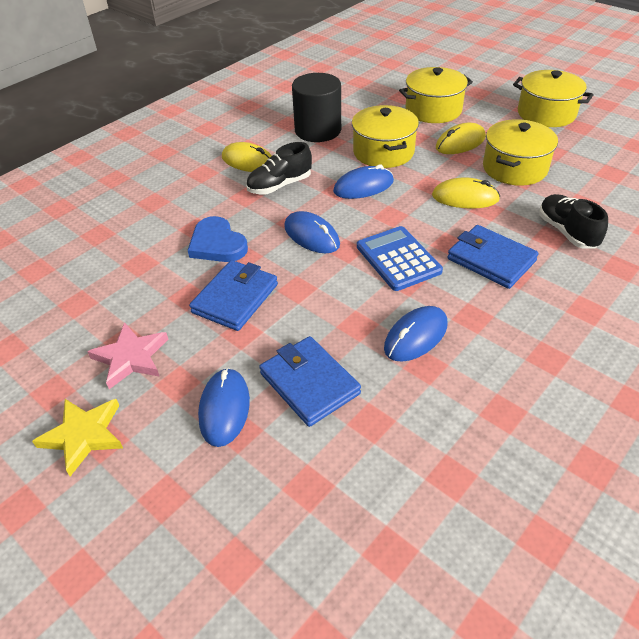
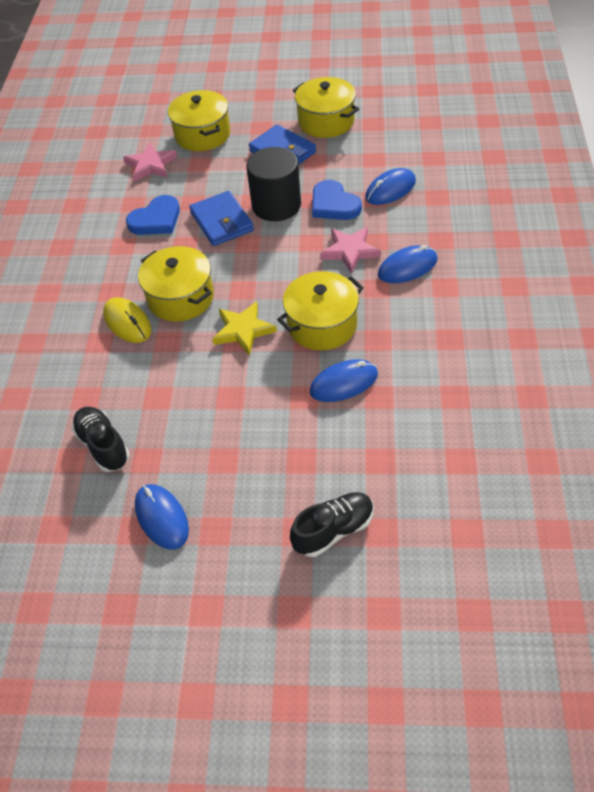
blue calculator: [357,226,443,291] = 1 -> none = 0
blue heart: [188,216,248,262] = 1 -> [126,195,180,235] [312,180,362,220] = 2
blue wallet: [189,260,278,331] [259,336,361,427] [448,225,539,289] = 3 -> [189,191,254,246] [249,124,316,165] = 2
pink star: [87,322,168,389] = 1 -> [123,142,177,182] [320,227,381,274] = 2
yellow mouse: [222,142,272,172] [432,177,500,209] [436,123,486,154] = 3 -> [103,297,151,343] = 1

